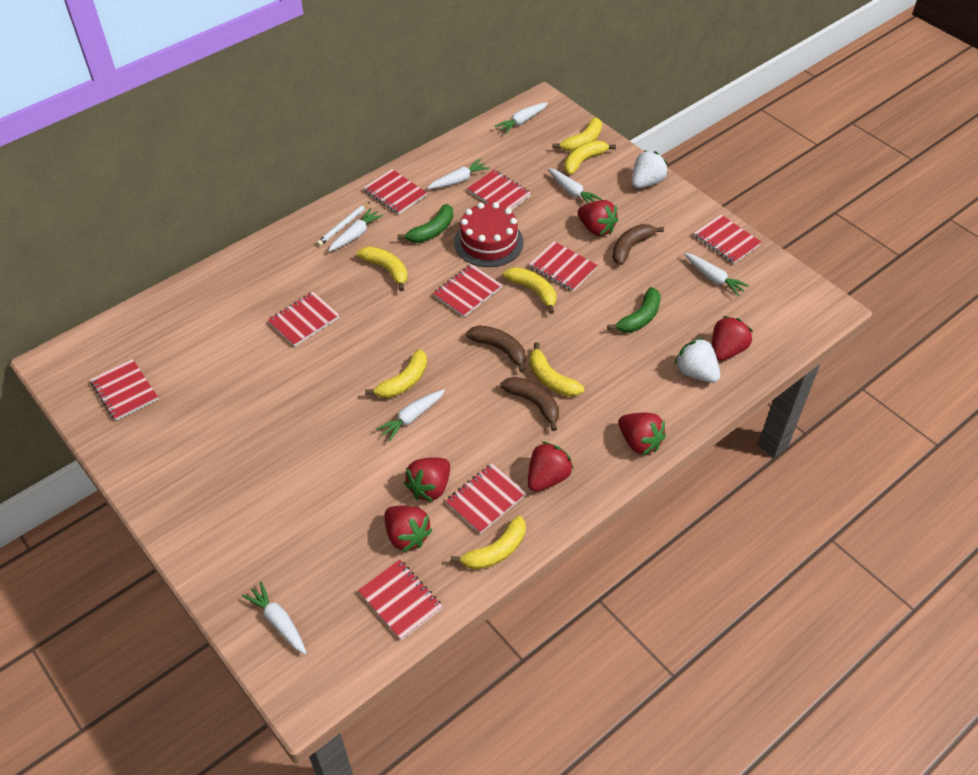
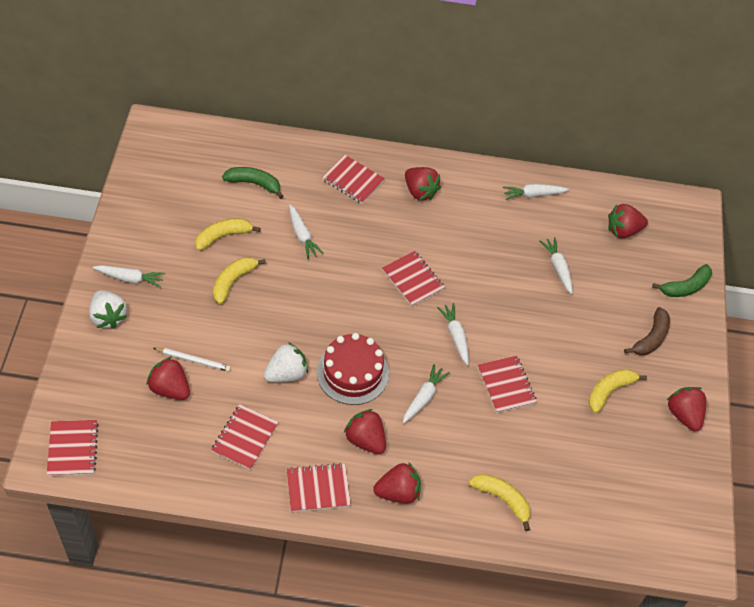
brown banana: [466,326,526,372] [500,377,559,431] [612,224,664,265] = 3 -> [624,307,670,355] = 1
red notebook: [90,359,158,421] [267,292,340,347] [358,560,443,640] [363,169,427,214] [433,264,502,317] [445,464,527,534] [467,170,531,210] [529,241,598,291] [694,215,762,264] = 9 -> [47,420,99,476] [211,404,278,470] [287,463,351,512] [322,155,385,204] [382,251,445,306] [478,356,537,413] = 6
white carrot: [242,582,307,654] [328,208,384,251] [376,389,445,441] [427,159,490,189] [495,102,548,134] [548,168,602,204] [684,253,749,296] = 7 -> [93,265,165,288] [289,204,324,259] [403,364,450,423] [437,303,469,366] [503,184,569,200] [540,237,573,294] = 6
yellow banana: [357,246,408,291] [365,349,427,398] [451,516,526,570] [503,267,556,314] [529,342,584,397] [553,118,602,152] [564,141,616,175] = 7 -> [195,218,261,251] [213,257,266,304] [469,474,530,531] [588,369,647,413] = 4

